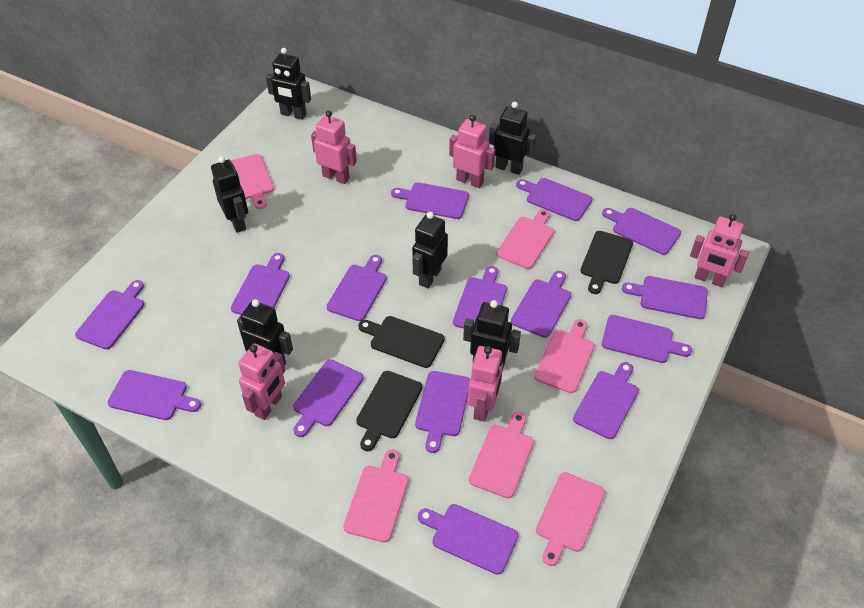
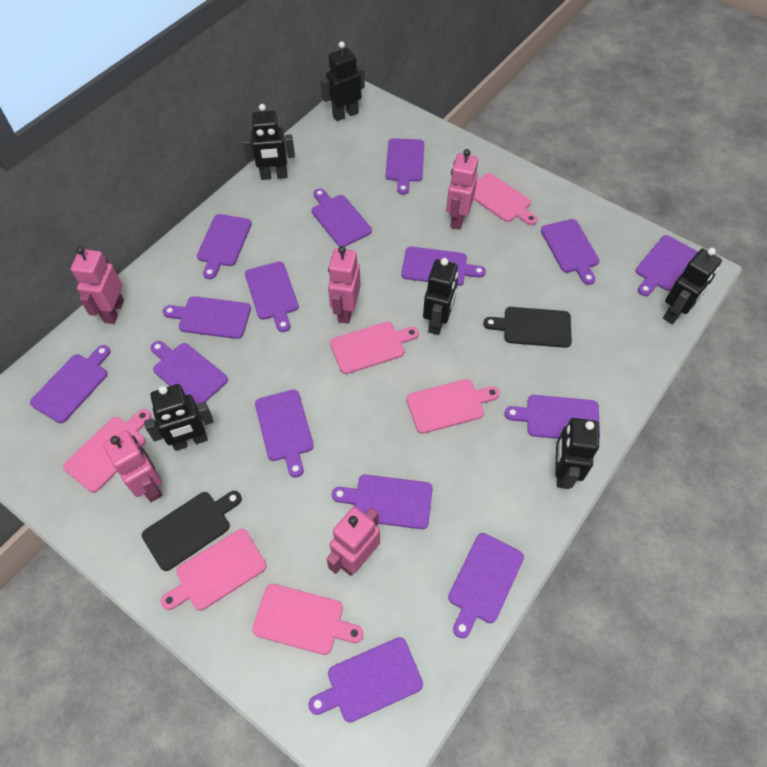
black cutting board: [356,371,422,451] [358,316,445,368] [581,231,633,294] = 3 -> [142,491,242,571] [483,307,572,348] = 2

